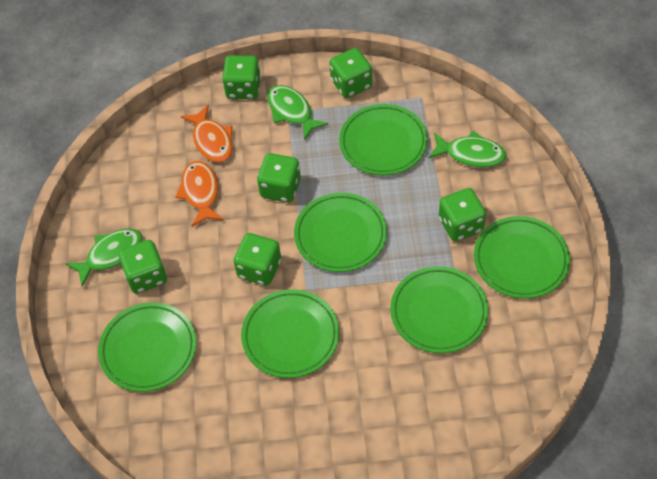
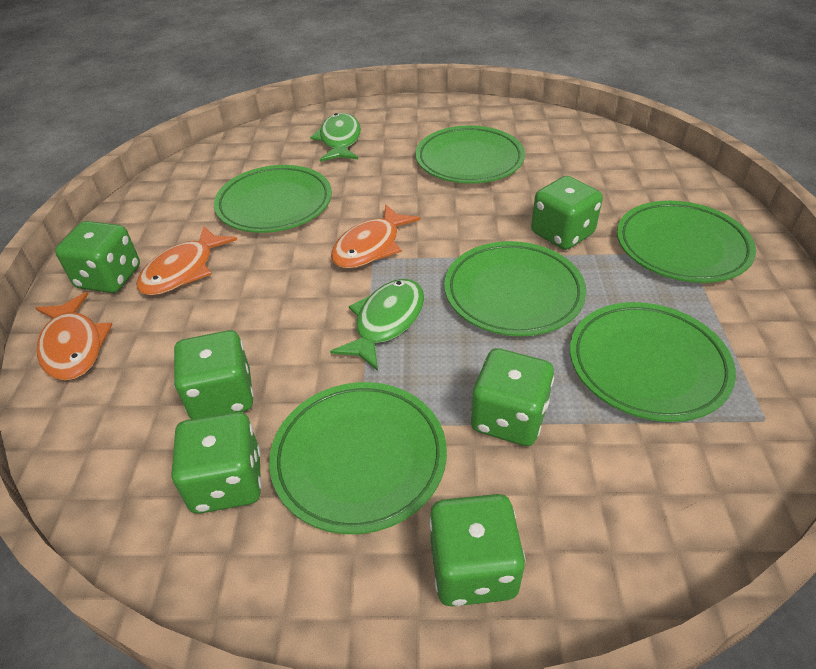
green fish: [65,229,143,287] [267,85,328,140] [428,131,506,168] = 3 -> [310,113,361,162] [330,279,424,371] = 2
orange fish: [175,161,224,227] [181,105,233,163] = 2 -> [36,292,112,381] [136,225,237,296] [331,204,421,269] = 3

